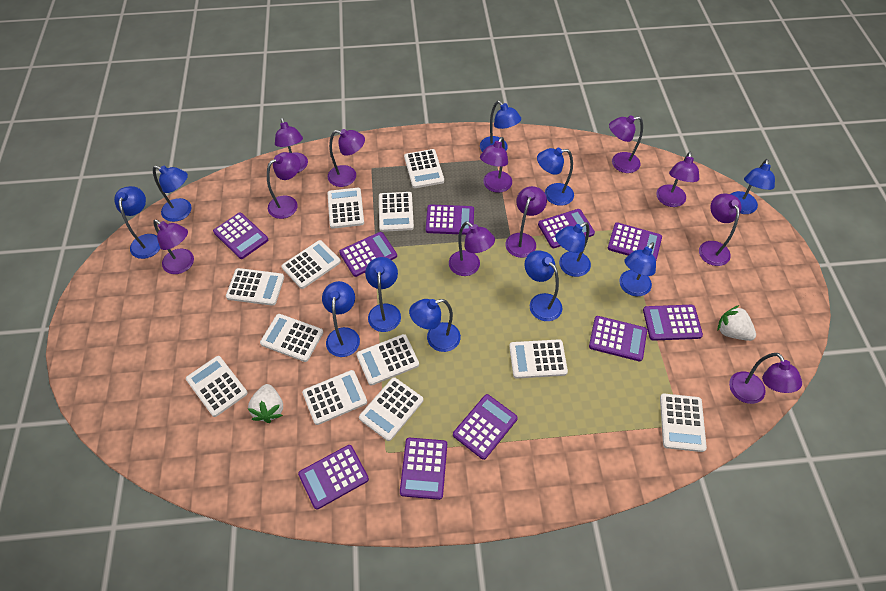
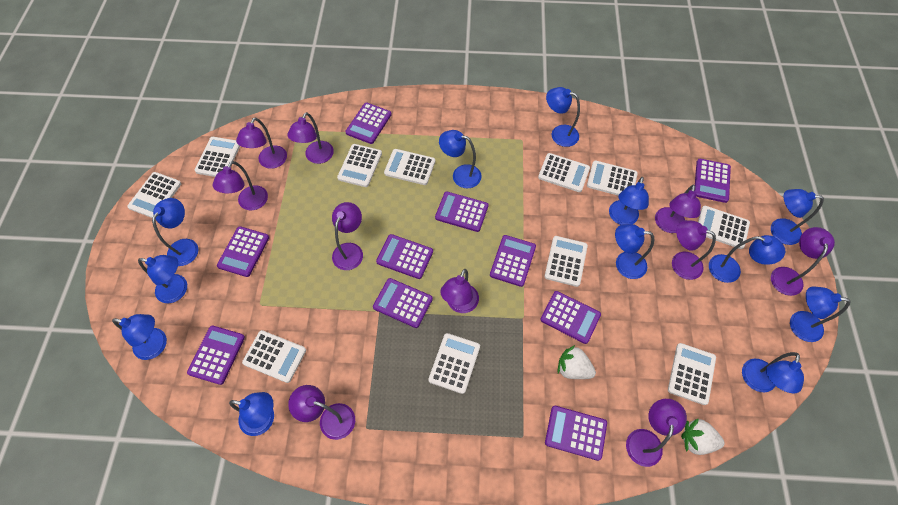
blue lamp: [114,186,160,259] [153,166,192,222] [322,281,360,357] [365,257,401,332] [409,299,461,352] [480,101,521,152] [524,250,563,321] [537,148,574,206] [555,222,591,277] [619,242,656,296] [731,159,775,214] = 11 -> [112,314,167,360] [138,255,187,303] [152,198,198,266] [229,392,274,436] [439,130,482,188] [546,87,580,147] [609,177,649,225] [615,224,654,279] [709,235,785,283] [742,352,804,393] [771,189,824,245] [790,286,851,342] = 12
purple lamp: [153,220,194,274] [267,152,301,219] [275,118,308,173] [328,129,365,187] [449,222,495,276] [480,137,512,193] [505,186,547,258] [609,115,643,173] [656,152,699,207] [699,193,741,266] [729,353,802,404] = 11 -> [213,161,268,210] [236,117,287,169] [287,112,334,164] [288,385,355,440] [332,202,363,270] [440,269,479,313] [626,399,687,467] [655,185,701,233] [672,220,716,280] [771,227,835,296] = 10
white calculator: [186,356,248,417] [226,268,284,306] [260,314,323,362] [281,240,341,289] [302,370,367,425] [327,188,364,229] [357,334,419,386] [359,377,423,441] [379,192,414,232] [404,149,444,188] [509,339,568,378] [660,394,707,452] = 12 -> [127,172,181,218] [195,137,240,177] [242,330,306,383] [337,144,382,187] [384,149,435,185] [428,333,480,394] [538,153,590,192] [544,236,588,287] [587,160,638,196] [668,343,716,405] [698,206,750,249] = 11

